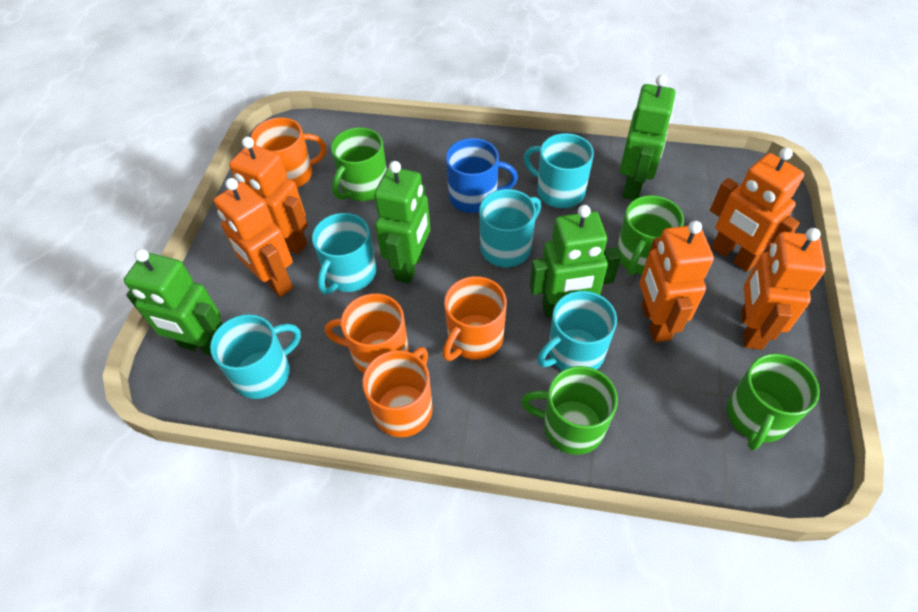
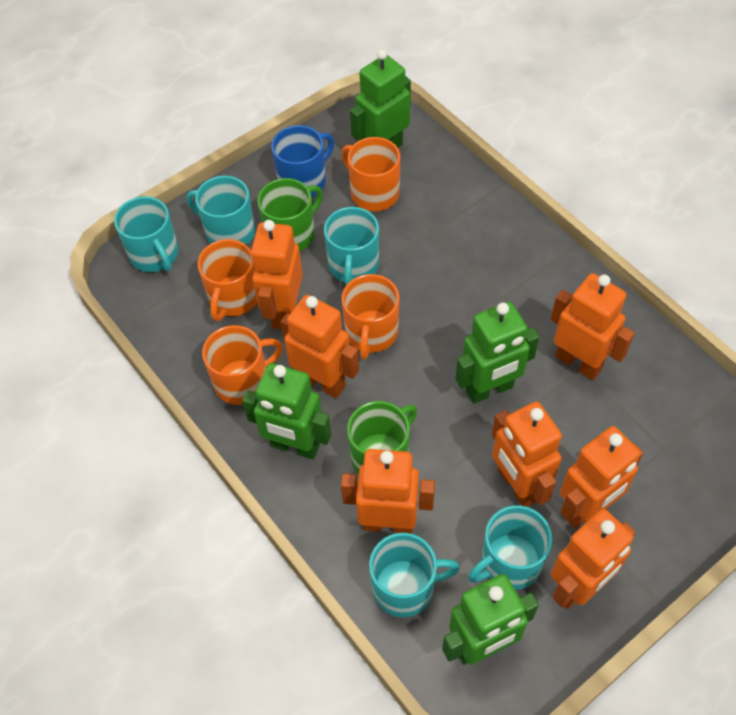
green mug: [331,127,387,201] [521,366,618,455] [617,195,684,276] [727,354,820,450] = 4 -> [257,178,323,252] [347,401,417,474] = 2
orange robot: [214,178,293,297] [229,137,308,254] [640,221,714,342] [710,148,804,272] [741,228,826,350] = 5 -> [251,220,303,329] [281,295,359,398] [341,449,435,534] [492,402,562,507] [551,273,635,380] [551,509,635,609] [560,426,643,529] = 7

